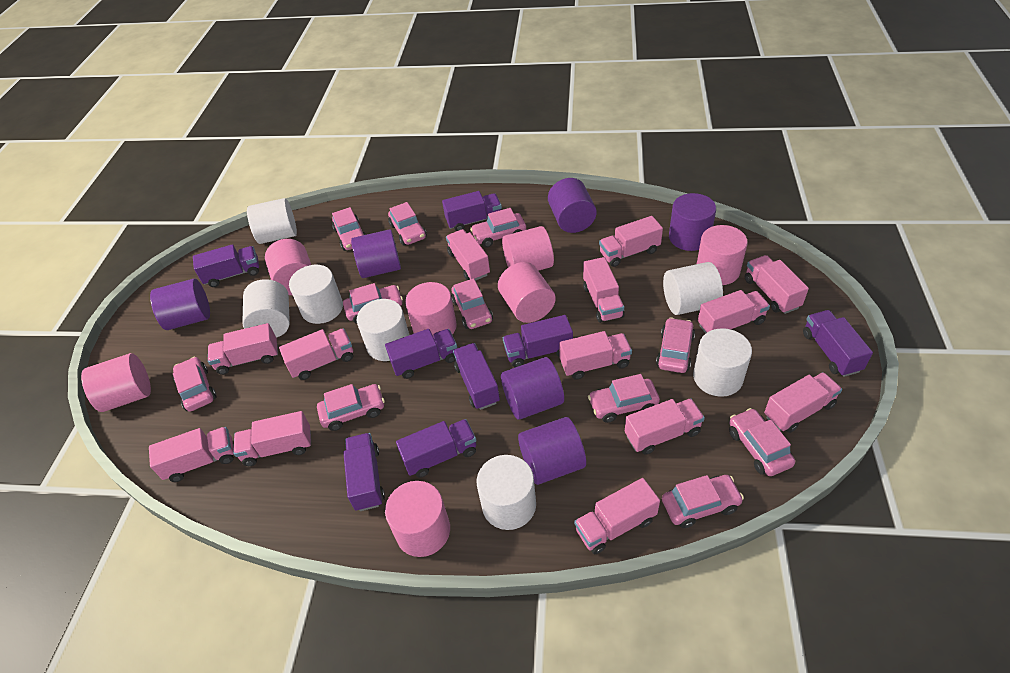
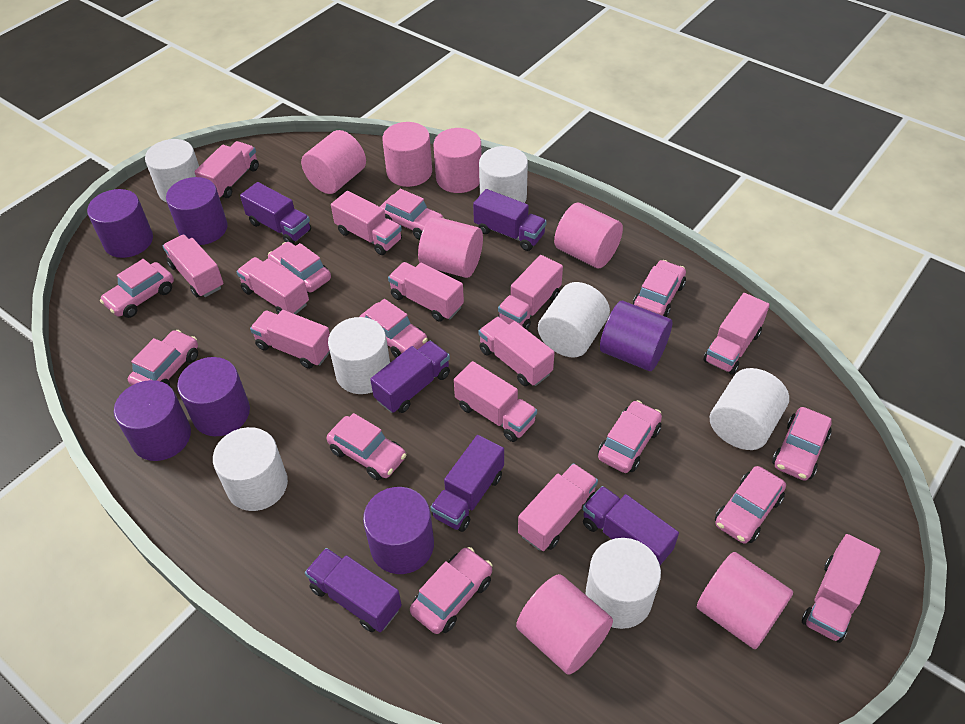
pink truck: [149,427,234,482] [208,323,278,375] [233,411,311,466] [279,328,353,380] [446,229,490,281] [559,331,632,380] [574,478,660,554] [583,257,625,323] [599,216,663,267] [625,398,705,455] [698,290,770,334] [745,255,809,314] [764,372,842,433] = 13 -> [163,235,224,297] [194,141,259,198] [236,257,309,314] [250,310,330,369] [331,191,402,255] [388,262,464,322] [454,361,537,442] [479,317,555,386] [498,255,563,330] [518,463,598,551] [703,293,770,375] [802,534,880,643] = 12
purple truck: [193,244,259,287] [343,433,385,511] [385,329,457,379] [396,419,477,478] [442,191,502,231] [453,343,500,410] [503,315,573,367] [803,310,873,377] = 8 -> [240,182,311,244] [305,548,402,632] [370,341,450,413] [430,435,504,532] [473,189,547,251] [583,486,679,565] = 6

